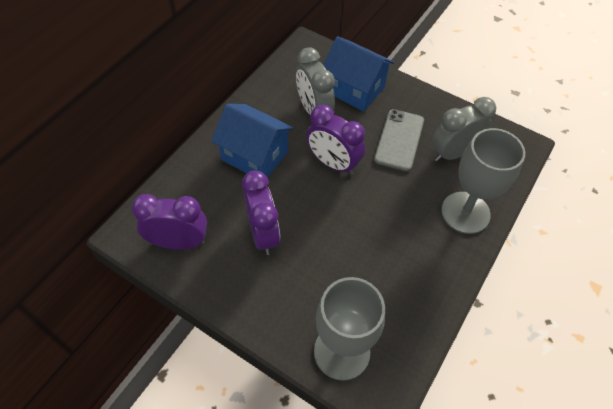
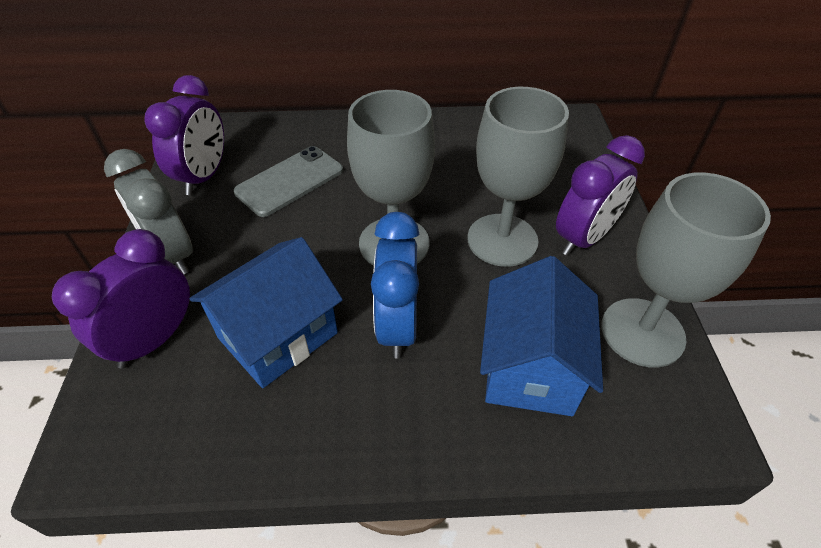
blue clock: none = 0 -> [371,212,419,358] = 1
grey clock: [296,47,335,116] [432,97,496,162] = 2 -> [104,149,193,274] = 1
grey goblet: [314,277,385,381] [441,128,525,234] = 2 -> [347,90,435,266] [467,87,569,267] [602,172,771,367] = 3

